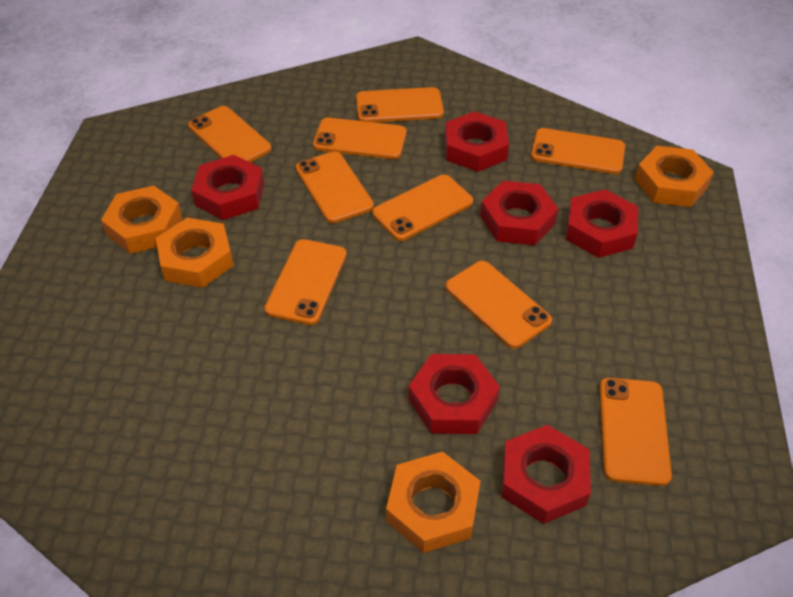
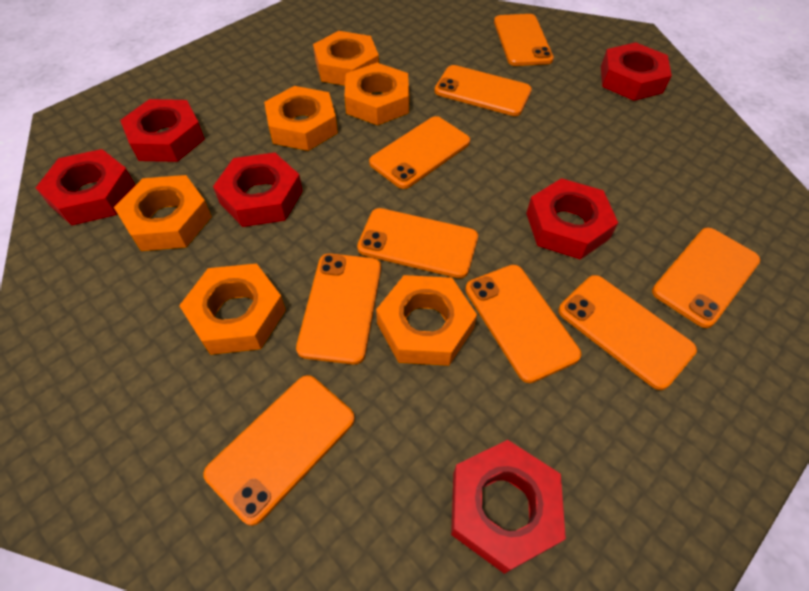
orange nut: [101,186,182,254] [156,217,234,288] [386,452,480,553] [635,146,714,207] = 4 -> [114,175,212,251] [179,264,286,355] [264,86,338,151] [313,31,379,86] [345,63,409,125] [376,275,477,366] = 6

